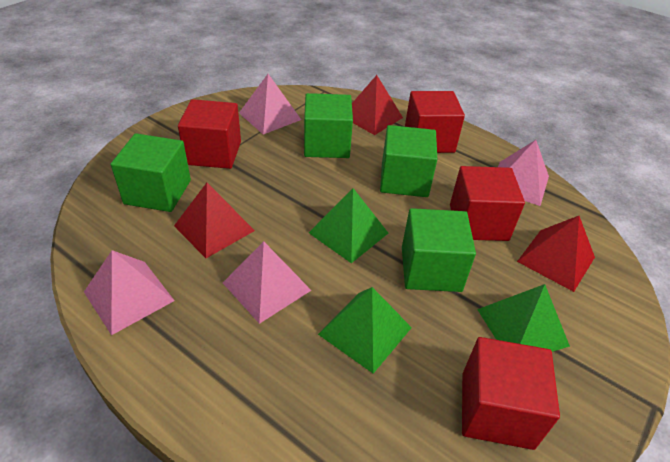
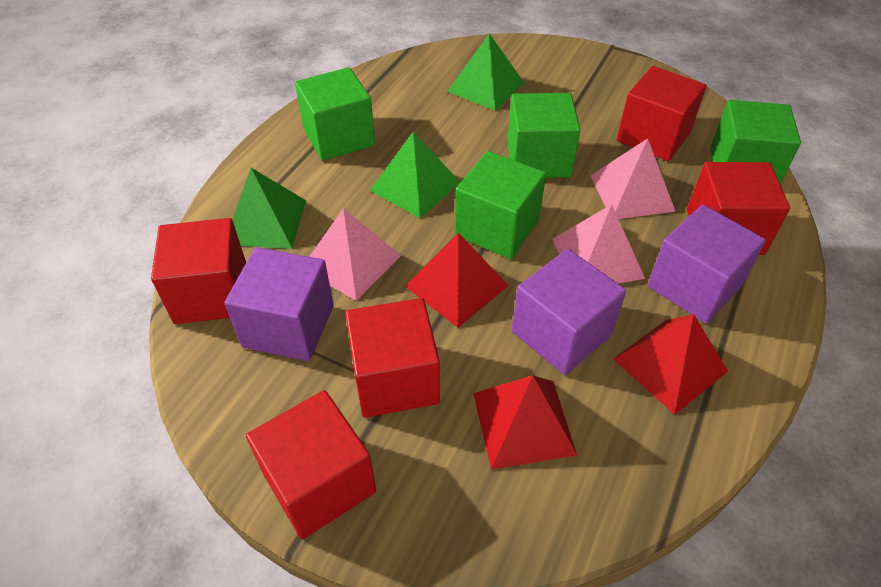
pink pyramid: [84,250,175,335] [223,241,311,324] [239,74,301,135] [498,140,549,206] = 4 -> [309,208,401,301] [553,204,645,283] [590,138,676,219] = 3
purple cube: none = 0 -> [225,247,334,361] [512,249,626,375] [648,205,766,323] = 3
red cube: [178,99,241,169] [405,91,465,153] [450,166,525,241] [462,337,560,450] = 4 -> [151,218,246,324] [246,390,376,539] [345,298,440,418] [617,66,707,161] [687,162,790,255] = 5

